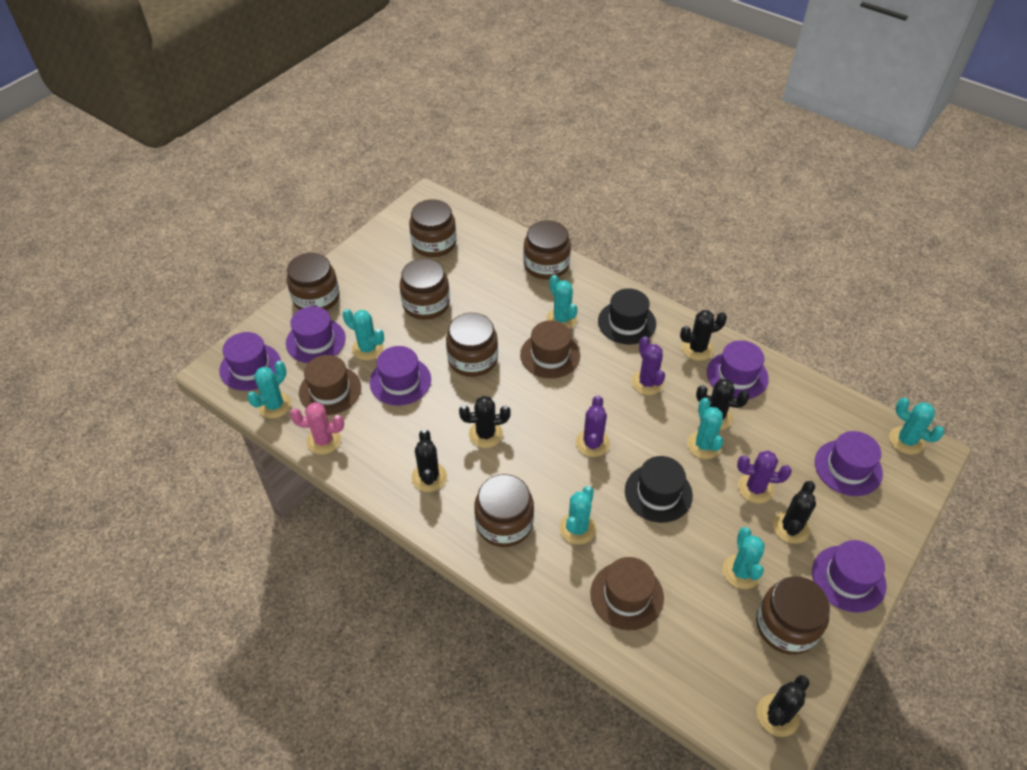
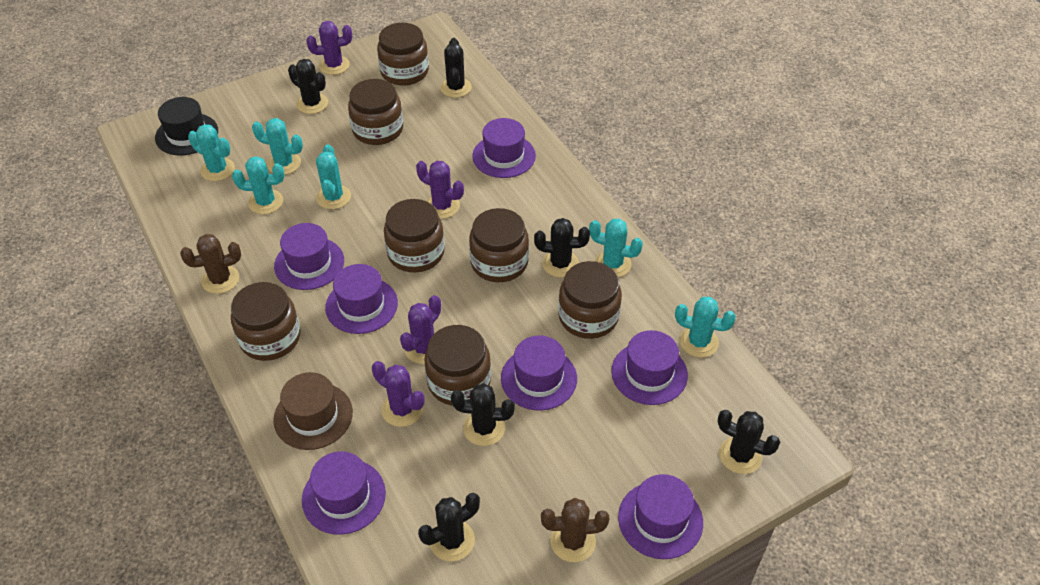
black hat: [598,288,656,345] [625,456,693,523] = 2 -> [155,97,218,155] = 1
brown cactus: none = 0 -> [180,234,241,294] [541,498,610,562] = 2
brown hat: [299,355,361,415] [520,320,580,379] [590,557,664,630] = 3 -> [273,372,353,450] = 1
pink cactus: [290,402,344,454] = 1 -> none = 0
purple cactus: [576,395,610,457] [631,336,665,395] [737,451,792,503] = 3 -> [306,21,352,75] [372,361,424,427] [400,295,441,364] [416,161,464,219] = 4
purple hat: [219,332,281,391] [286,306,346,363] [370,346,431,406] [707,340,769,399] [812,540,887,613] [815,431,883,496] = 6 -> [274,223,344,290] [302,451,386,535] [325,264,398,334] [472,118,536,178] [501,335,577,410] [611,330,688,405] [618,474,703,559] = 7
turquoise cactus: [247,361,292,418] [343,309,384,361] [546,275,578,329] [559,486,596,545] [687,398,723,459] [723,527,765,589] [889,398,945,455] = 7 -> [188,124,235,181] [232,156,285,214] [252,118,303,175] [316,144,351,209] [589,219,643,277] [675,297,736,358] = 6

